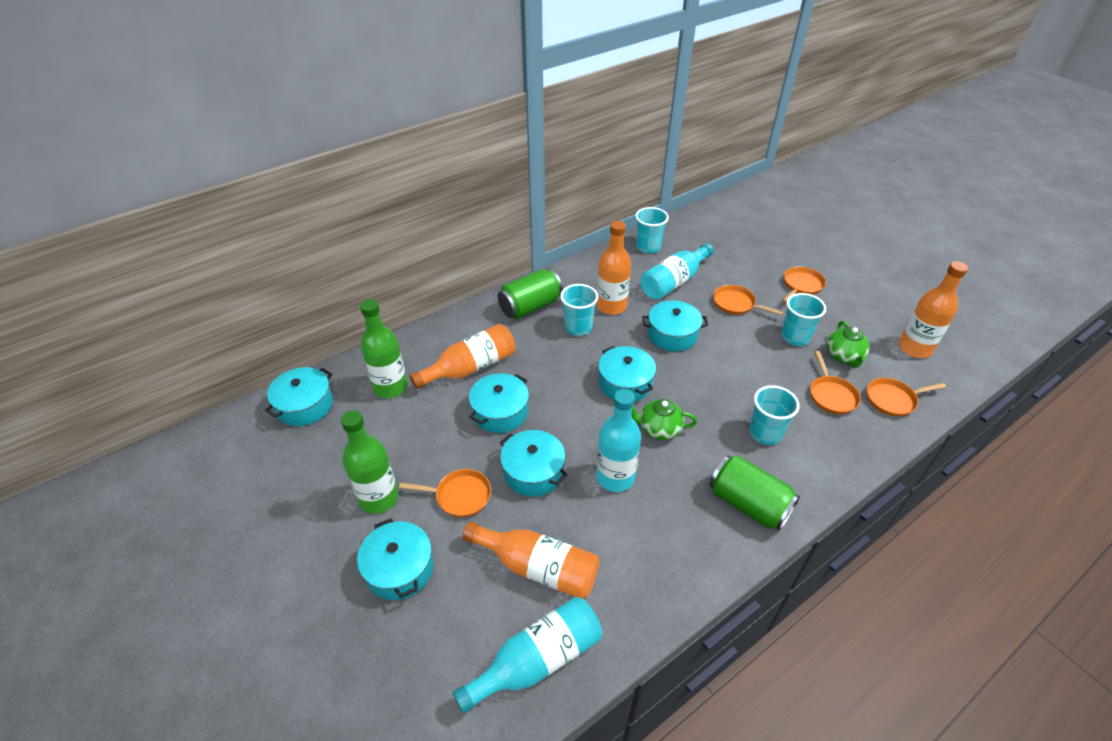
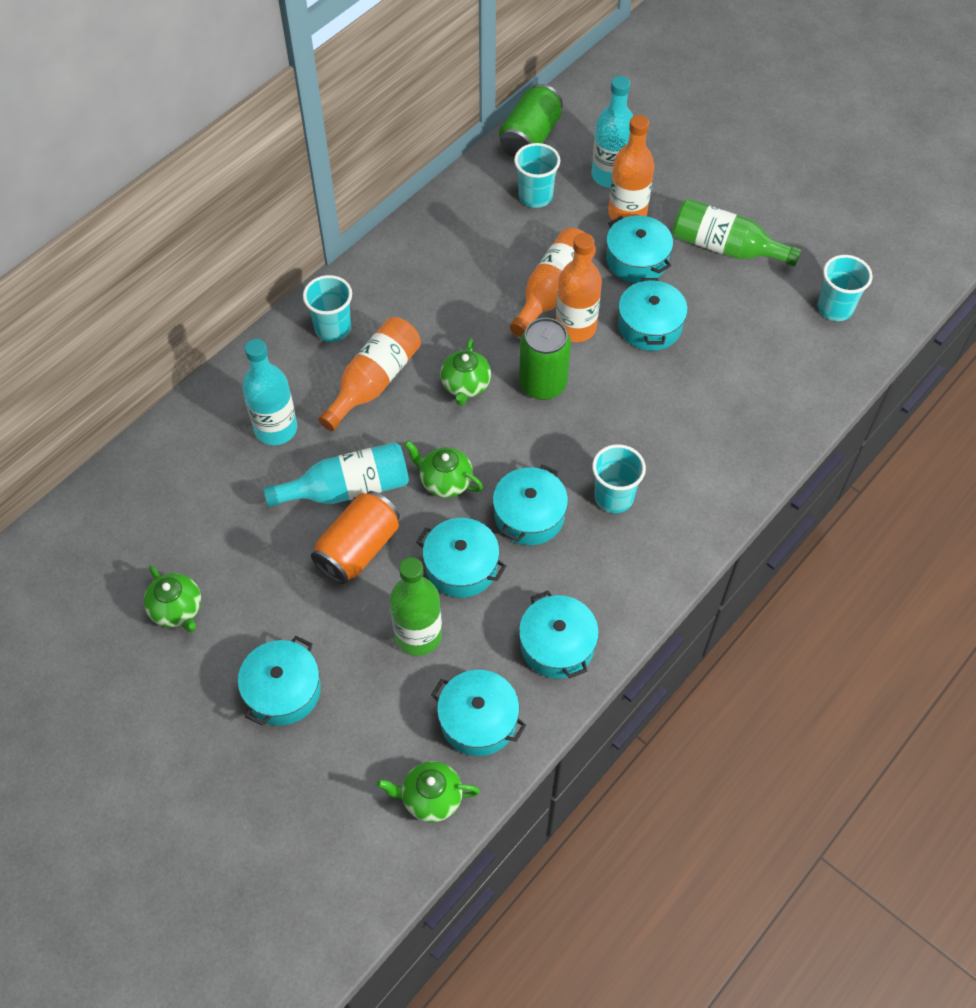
green teapot: [631,399,697,440] [827,321,869,368] = 2 -> [144,565,201,632] [377,761,480,823] [404,440,483,498] [440,338,491,406] = 4
orange can: none = 0 -> [311,491,400,584] = 1
orange pan: [399,469,491,517] [713,285,783,315] [782,267,826,303] [810,351,861,414] [867,378,946,417] = 5 -> none = 0
turquoise pot: [265,367,333,426] [357,518,434,600] [469,373,529,433] [500,430,568,497] [598,346,656,402] [642,300,708,352] = 6 -> [238,636,321,725] [417,518,506,598] [431,670,526,756] [493,464,568,545] [519,591,599,679] [606,216,673,283] [618,278,688,351] = 7

